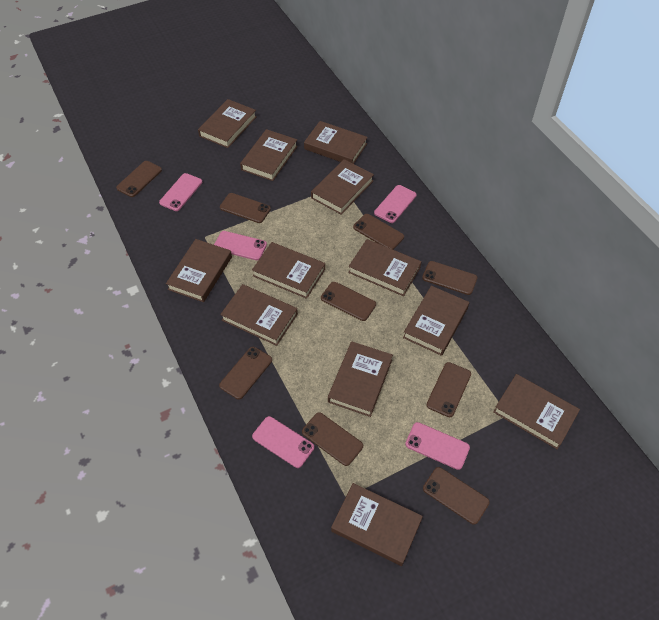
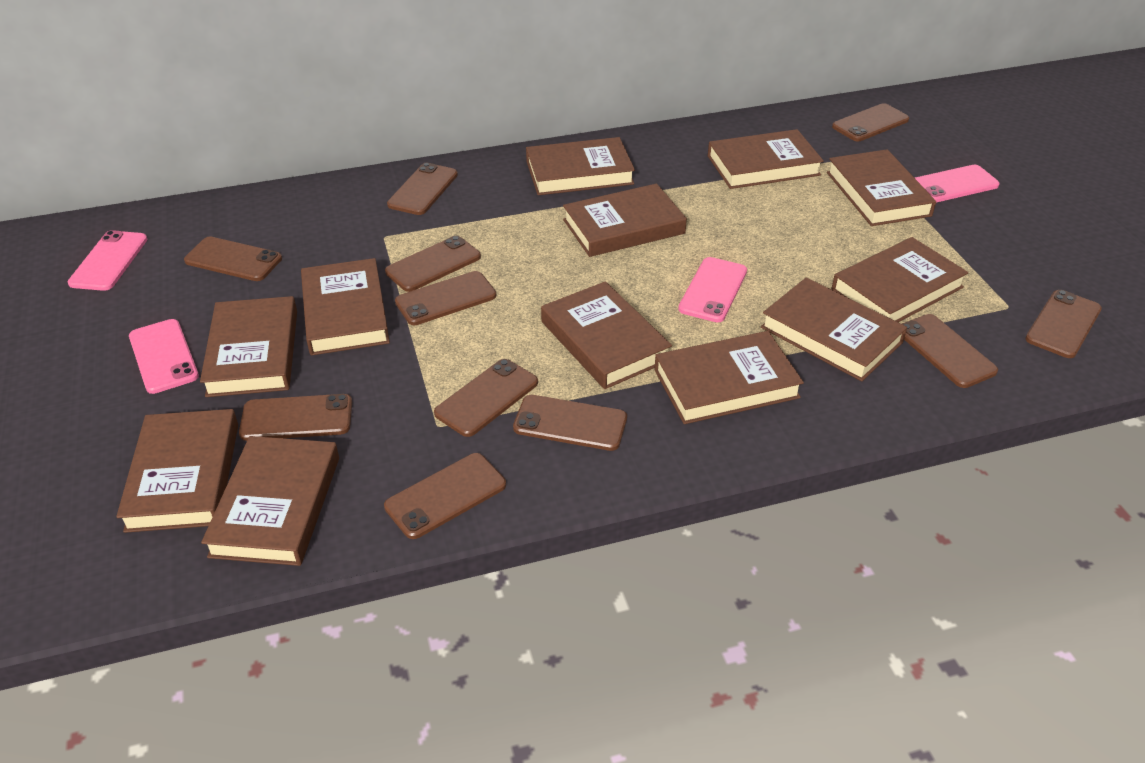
brown phone: [116,161,162,197] [219,347,272,399] [220,193,271,223] [302,412,363,466] [321,282,376,321] [353,214,404,250] [422,261,478,295] [423,467,490,525] [426,362,471,417] = 9 -> [184,237,282,281] [239,394,352,441] [384,453,506,539] [385,236,481,292] [387,163,458,215] [395,271,496,325] [434,359,538,437] [513,395,627,451] [832,103,909,141] [902,314,998,388] [1025,290,1102,358] = 11
pink phone: [159,173,202,211] [214,231,267,260] [252,416,314,468] [374,185,417,223] [405,422,470,470] = 5 -> [68,230,148,291] [129,319,199,394] [678,257,747,322] [915,165,1000,202] = 4

